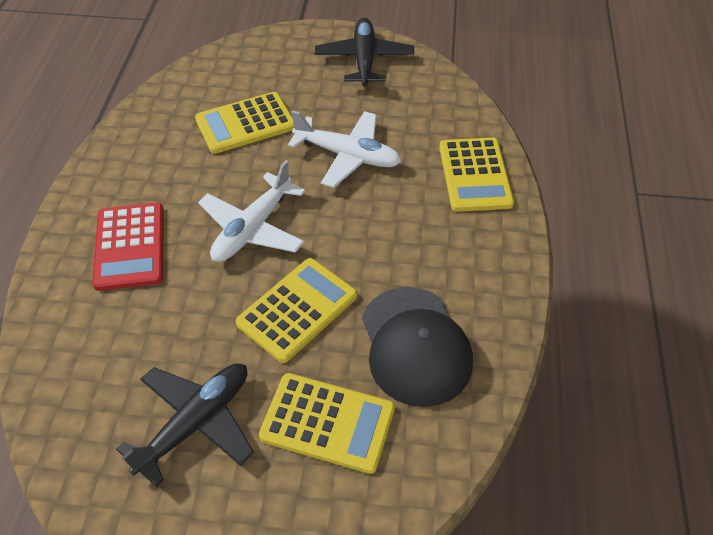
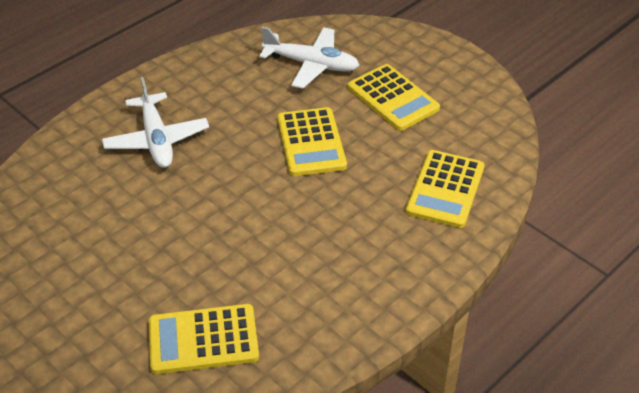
black cap: [362,287,473,407] = 1 -> none = 0
black plane: [116,363,254,487] [315,18,414,86] = 2 -> none = 0
red calculator: [92,203,164,291] = 1 -> none = 0

